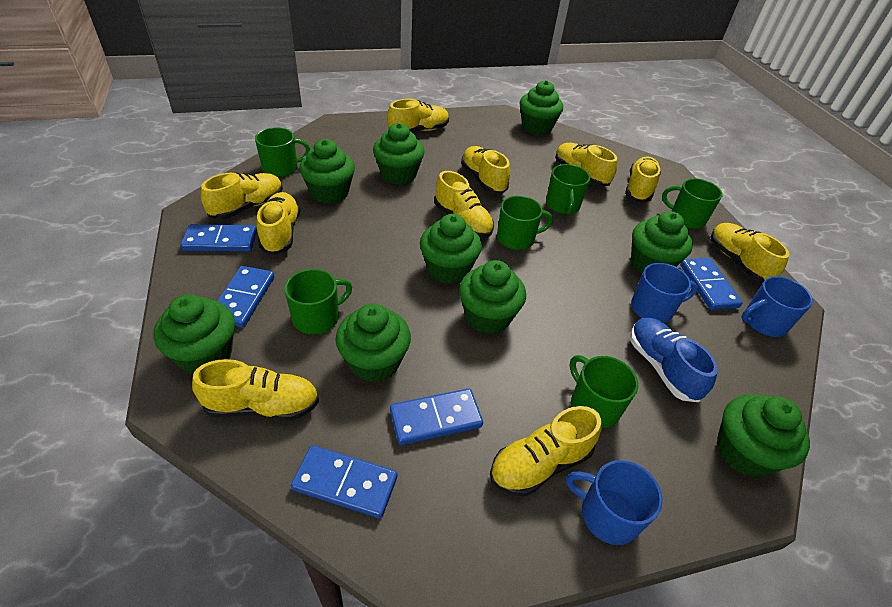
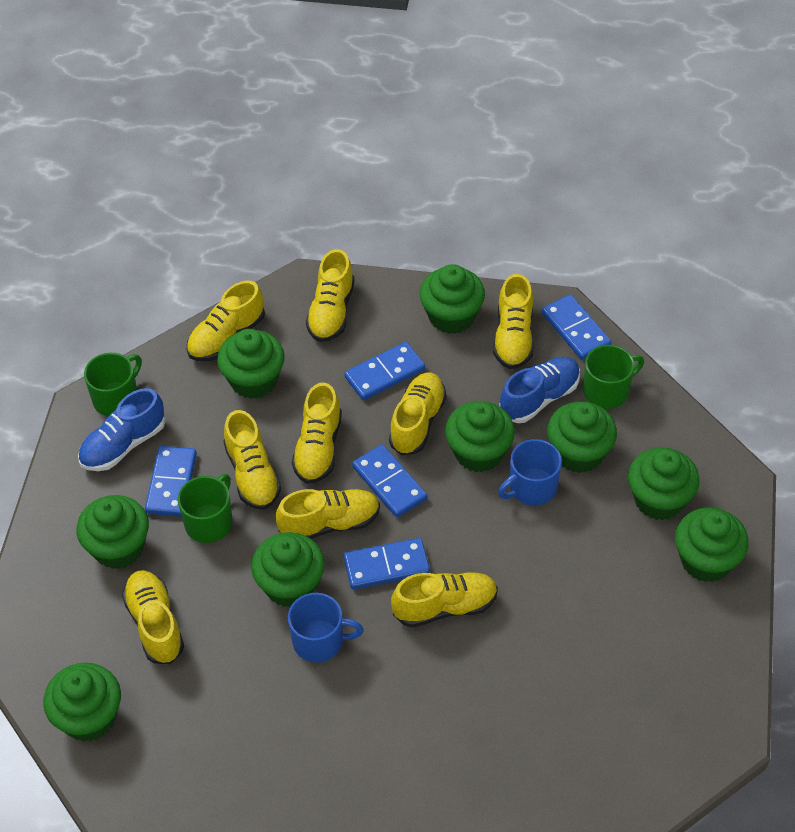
blue mug: [566,460,663,545] [631,263,698,323] [741,276,813,337] = 3 -> [288,593,364,662] [498,439,562,506] = 2
blue shoe: [630,318,718,402] = 1 -> [78,388,165,471] [499,357,580,423] = 2
green mug: [255,127,310,177] [284,269,352,334] [497,196,553,250] [546,164,590,215] [570,355,638,428] [662,179,723,229] = 6 -> [84,353,142,416] [178,474,233,543] [583,345,644,409] = 3
yellow shoe: [192,359,319,420] [201,172,283,220] [257,192,300,255] [387,99,449,132] [434,171,494,238] [461,146,510,194] [490,406,601,497] [555,143,617,186] [625,157,661,202] [710,223,789,283] = 10 -> [122,570,184,664] [186,281,265,361] [224,410,281,510] [276,489,380,539] [292,382,342,484] [306,249,354,342] [389,372,446,455] [391,572,498,628] [493,274,534,369] = 9

